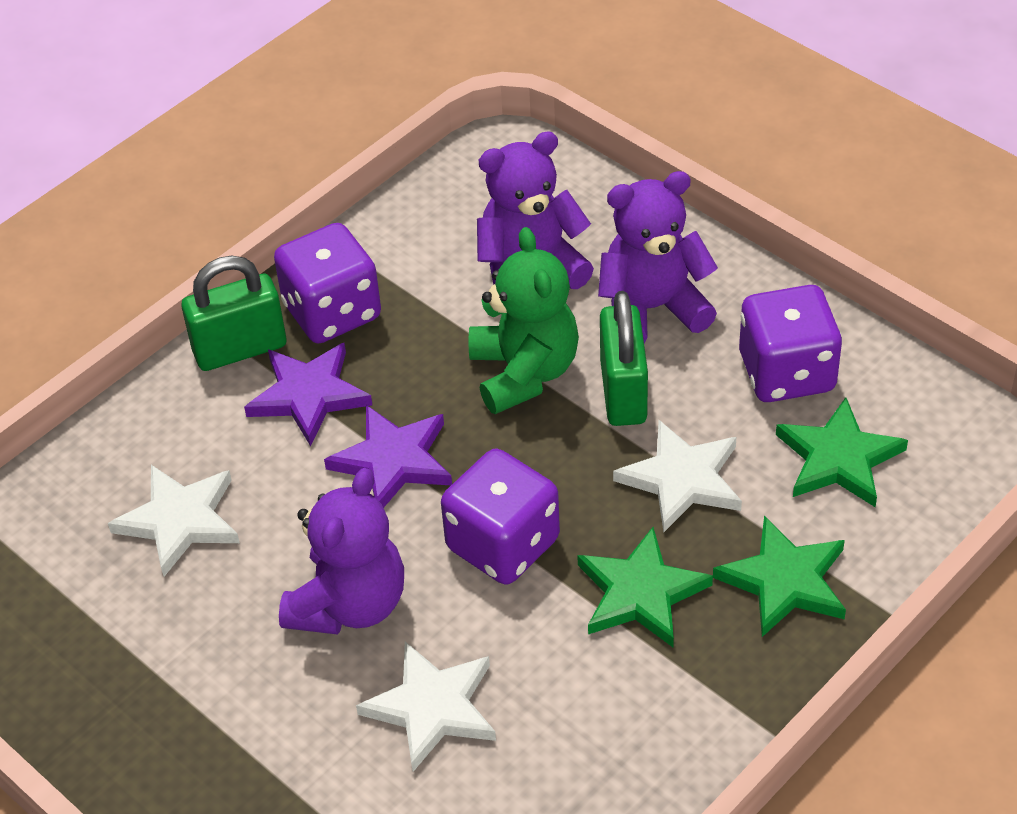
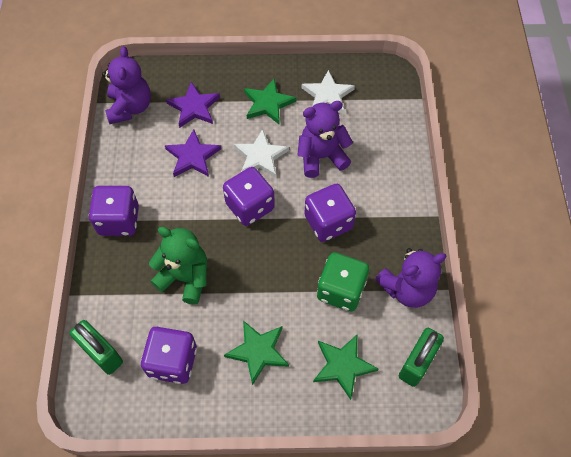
green dice: none = 0 -> [317,252,369,312] = 1
purple dice: [274,223,381,344] [441,449,560,585] [739,285,842,402] = 3 -> [89,186,139,236] [141,327,197,384] [223,167,275,226] [304,184,356,242] = 4
white star: [108,465,240,577] [356,642,496,772] [613,420,742,532] = 3 -> [233,129,289,178] [302,70,355,114] = 2

